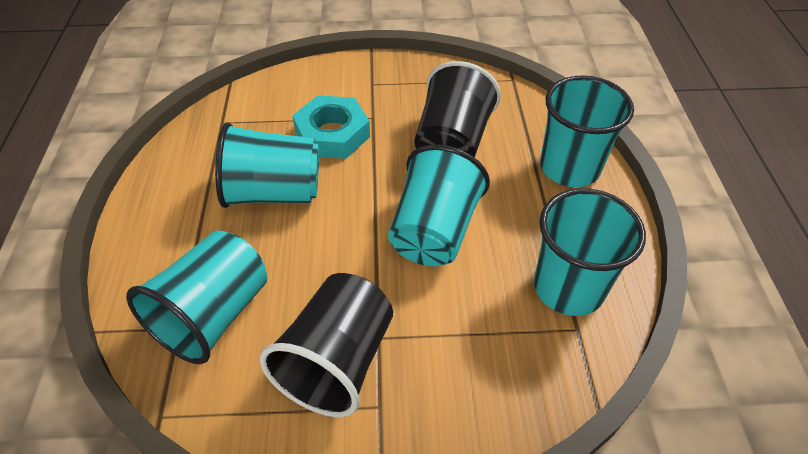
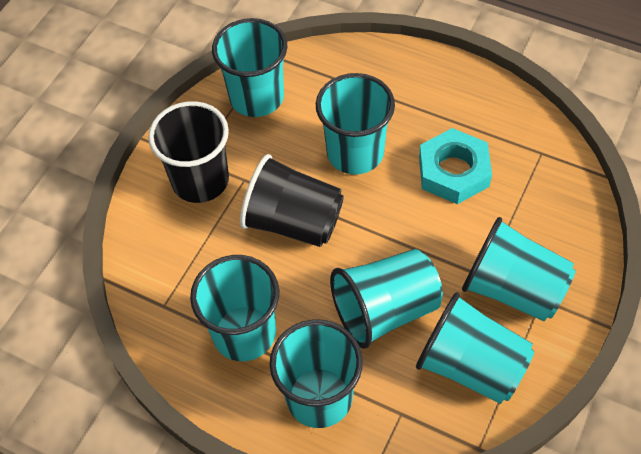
turquoise cup: [126,231,267,364] [215,122,319,208] [388,144,490,266] [534,188,646,316] [540,75,634,187] = 5 -> [190,255,279,361] [212,18,287,117] [270,319,363,428] [316,73,395,175] [330,249,443,349] [416,292,535,404] [462,217,576,321] = 7

